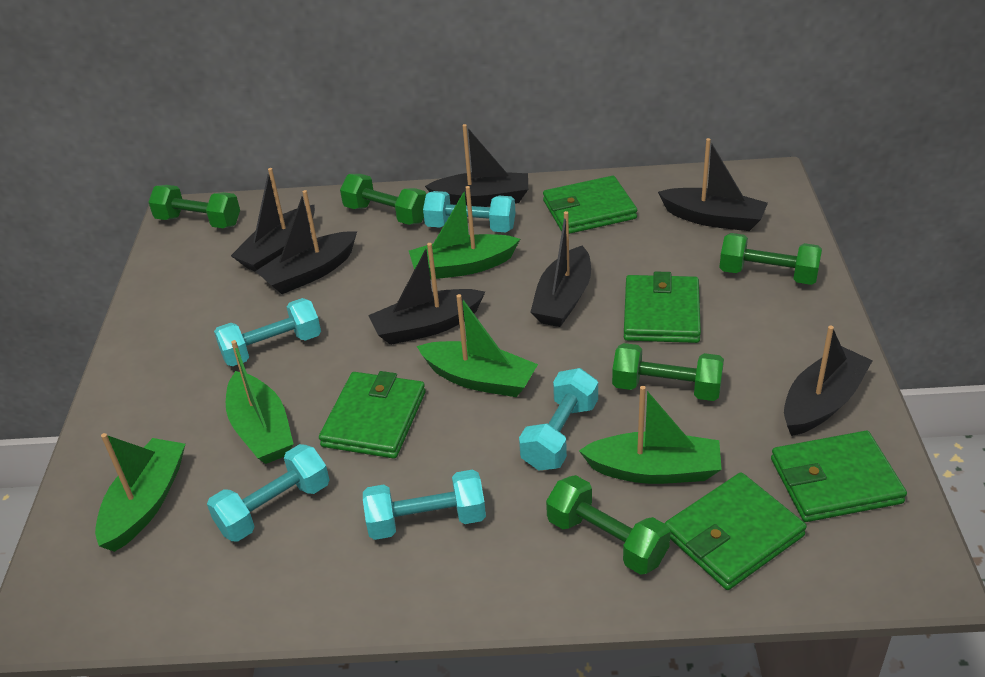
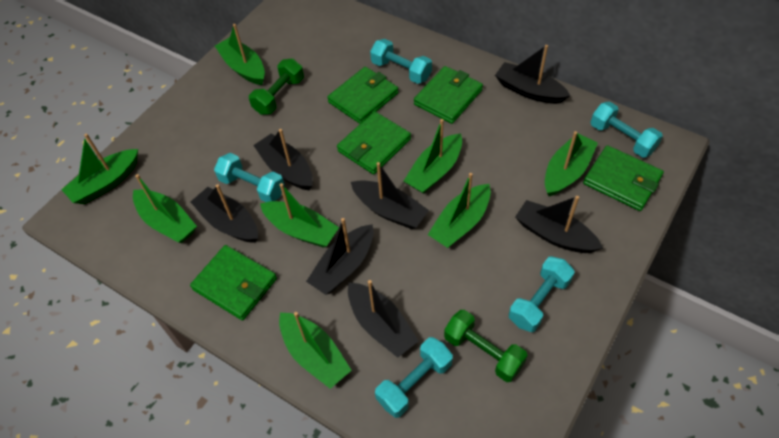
green boat: [95,433,185,552] [226,340,293,464] [409,186,520,280] [417,294,538,397] [579,385,722,484] = 5 -> [61,134,138,204] [133,174,197,243] [215,24,265,85] [260,183,339,248] [279,312,352,389] [404,119,462,194] [428,173,491,248] [545,131,598,196] = 8
green dumbbell: [148,185,240,228] [340,174,426,225] [546,475,670,575] [612,343,724,401] [719,233,822,285] = 5 -> [249,58,304,115] [444,310,528,382] = 2

